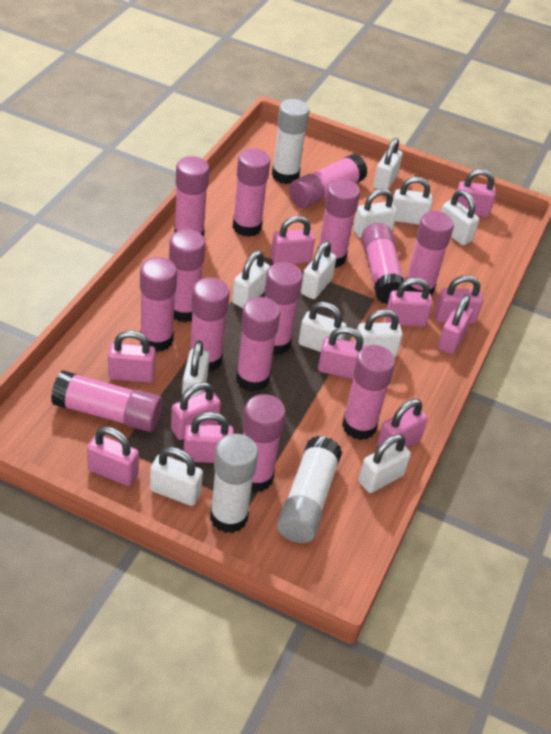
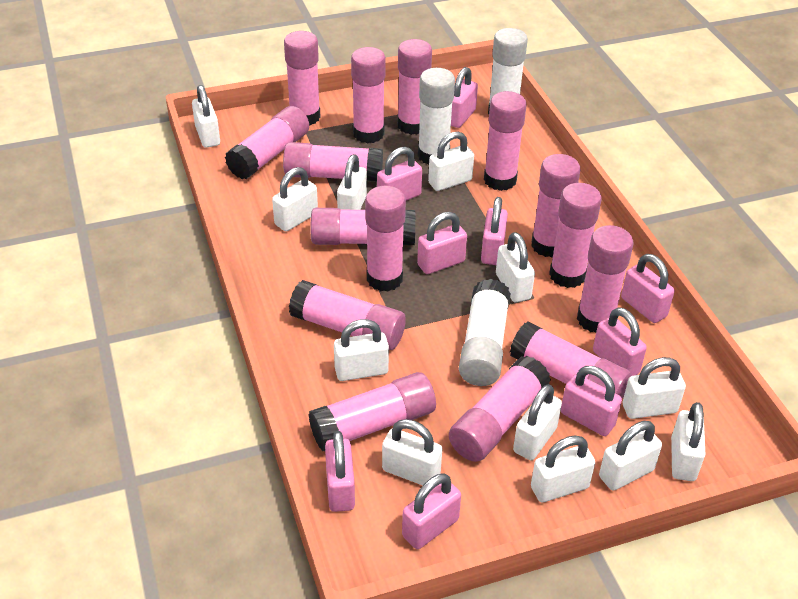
pink glue stick: [51,370,162,432] [140,257,177,352] [169,229,206,322] [174,156,209,237] [189,277,230,372] [233,148,271,237] [236,297,280,392] [243,394,286,492] [265,262,303,355] [289,154,368,208] [317,179,360,268] [342,345,396,440] [362,223,407,304] [405,211,454,296] = 14 -> [225,106,309,179] [283,142,383,182] [284,31,320,126] [289,280,406,350] [308,372,436,452] [311,208,415,245] [351,47,386,144] [365,186,406,292] [397,39,432,135] [449,356,551,462] [484,91,527,191] [510,321,632,399] [531,154,580,257] [549,183,602,288] [577,225,633,333] = 15
pink padlock: [87,426,139,486] [108,330,156,383] [171,382,221,440] [184,412,234,463] [271,216,315,264] [318,327,366,379] [377,399,428,447] [386,278,433,327] [435,275,483,324] [438,295,473,354] [457,169,496,217] = 11 -> [325,431,355,512] [377,147,422,200] [402,473,461,549] [417,212,467,274] [451,67,478,128] [481,197,508,265] [561,366,622,436] [593,307,647,376] [621,254,674,323] = 9
white padlock: [150,447,203,506] [182,340,210,397] [232,250,270,308] [299,302,347,352] [301,241,336,299] [353,189,397,238] [354,309,402,357] [359,434,411,493] [373,138,403,190] [392,177,433,224] [441,190,479,245] = 11 -> [192,85,220,148] [272,167,318,231] [334,319,389,381] [337,154,367,210] [382,419,442,485] [428,132,474,191] [496,232,535,302] [513,384,562,460] [531,436,595,502] [599,421,662,490] [623,357,686,419] [671,402,705,481] = 12

